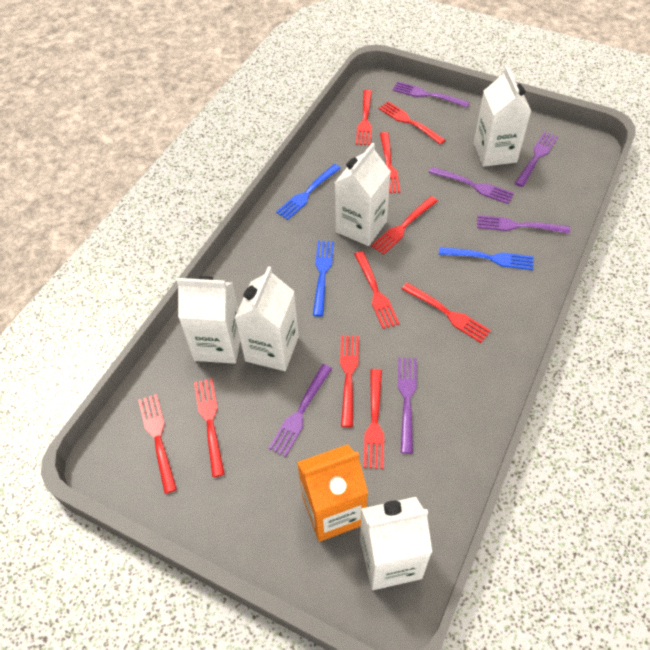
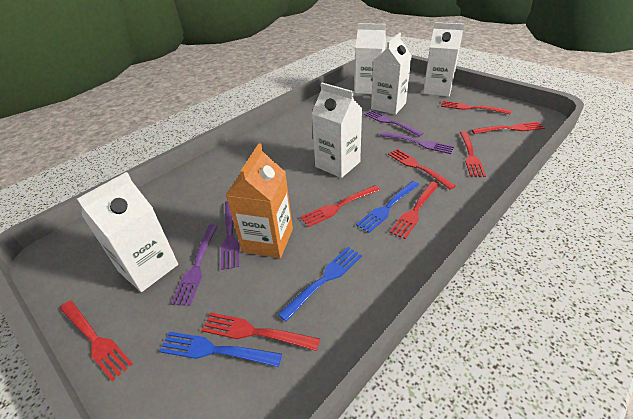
purple fork: [268,364,332,457] [393,82,470,108] [398,357,417,454] [429,167,514,204] [477,215,570,234] [515,132,558,187] = 6 -> [171,225,218,306] [221,201,239,270] [364,110,424,137] [380,132,454,154] = 4
red fork: [139,394,177,494] [194,378,225,477] [340,335,359,427] [354,251,399,329] [356,90,372,145] [363,369,384,469] [371,196,438,255] [378,101,445,144] [380,132,400,193] [402,283,491,343] = 10 -> [60,301,133,381] [201,312,320,351] [300,185,380,227] [388,149,456,190] [390,181,439,239] [441,101,511,114] [460,131,486,177] [472,122,545,134] = 8

